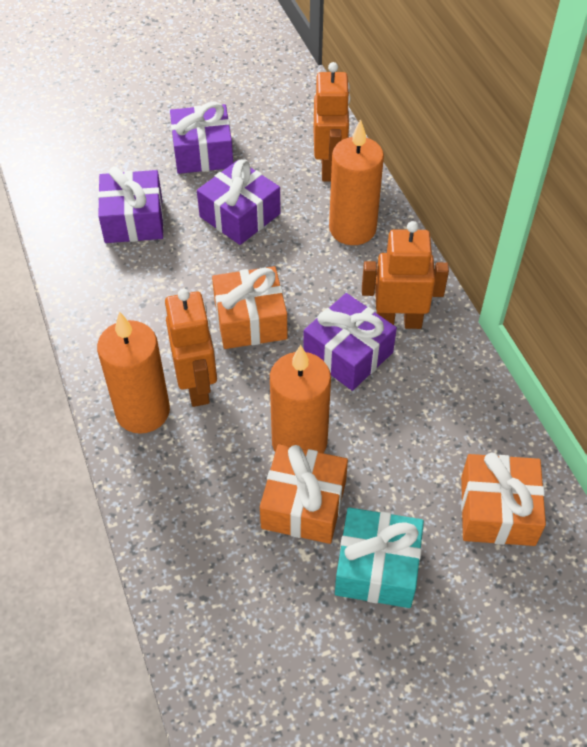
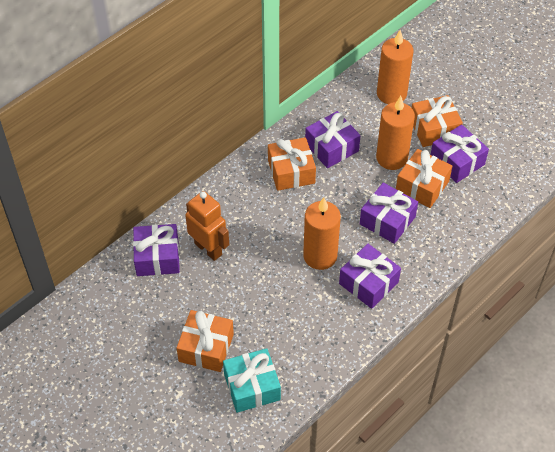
orange gift: [212,266,287,349] [260,444,348,544] [461,453,546,546] = 3 -> [176,310,234,372] [268,137,316,191] [396,149,452,208] [412,95,463,147] = 4
orange robot: [165,289,217,407] [314,62,350,182] [362,221,449,329] = 3 -> [185,191,229,261] = 1
purple gift: [98,166,163,243] [170,102,233,174] [197,159,281,245] [303,293,397,391] = 4 -> [133,224,180,276] [305,111,361,168] [339,244,401,309] [360,183,418,244] [430,125,489,183] = 5

